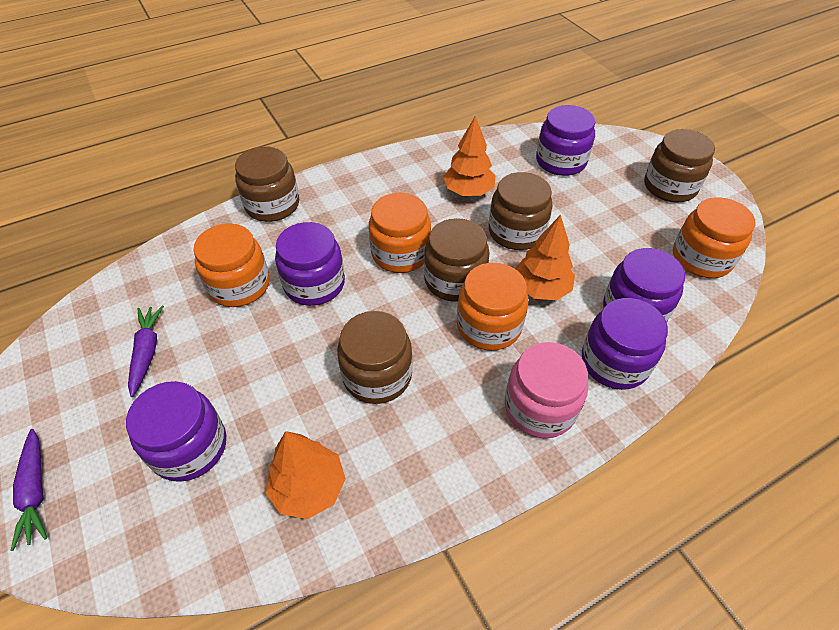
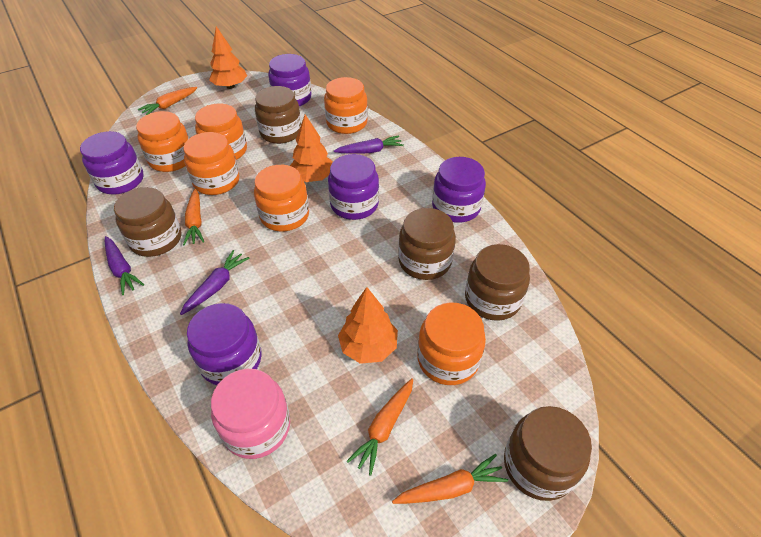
orange carrot: none = 0 -> [138,87,197,116] [183,189,204,246] [347,379,413,476] [392,454,508,504] = 4
orange jar: [193,223,270,307] [369,193,431,273] [457,263,528,351] [673,197,755,278] = 4 -> [136,111,189,172] [183,132,240,195] [195,103,247,160] [254,165,309,231] [324,77,368,134] [417,302,486,385] = 6
purple carrot: [10,429,47,551] [128,305,164,397] = 2 -> [105,236,144,295] [180,250,249,315] [334,135,404,154] = 3

